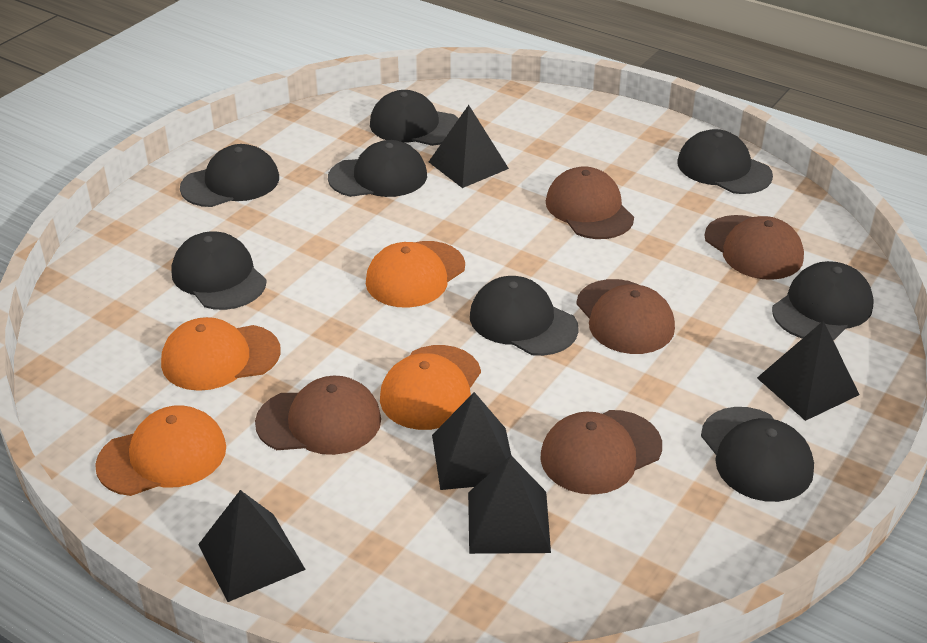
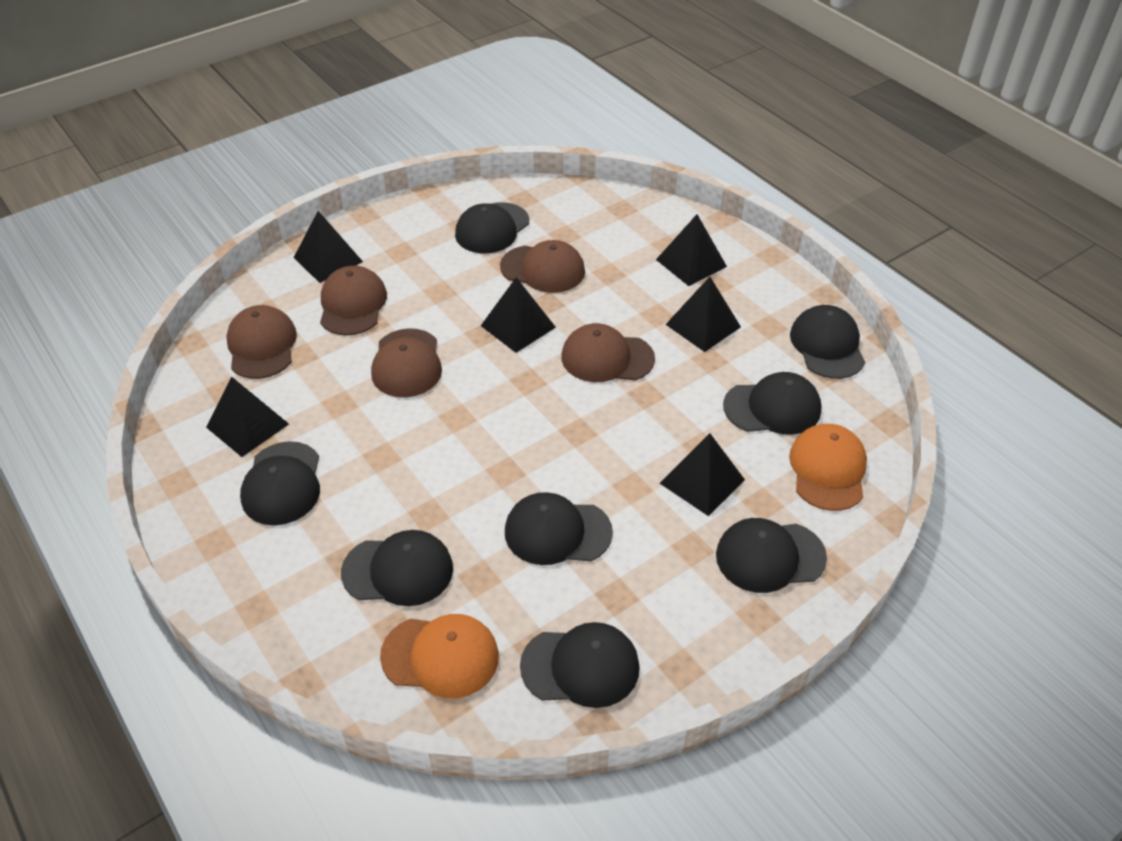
black pyramid: [198,490,306,602] [429,105,509,188] [432,392,511,490] [468,455,551,554] [757,321,859,421] = 5 -> [206,377,289,457] [294,211,363,283] [481,277,556,353] [656,214,727,286] [660,433,745,516] [665,277,741,352] = 6
orange cap: [95,405,226,496] [161,317,281,391] [366,241,465,308] [380,345,481,430] = 4 -> [380,614,499,698] [789,424,867,511] = 2

